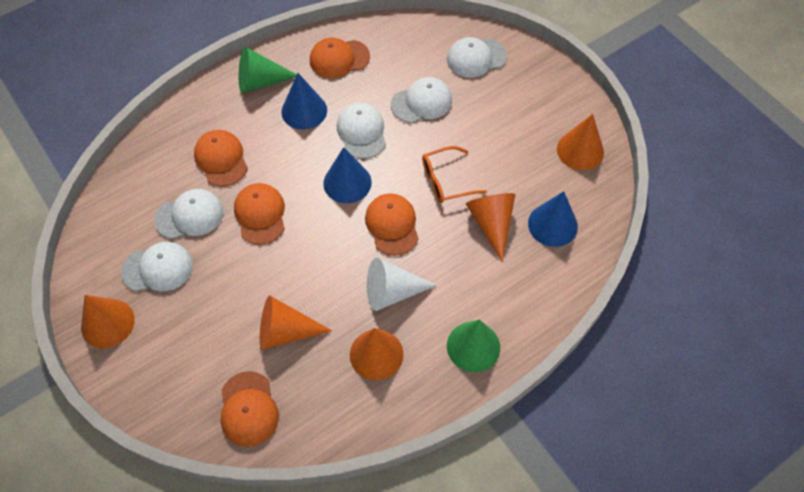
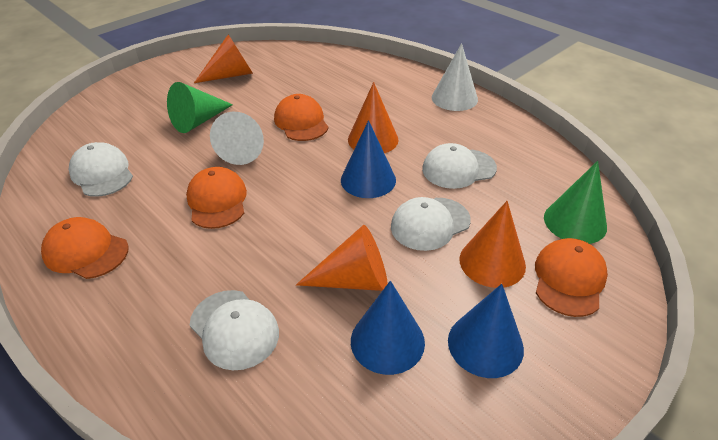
orange cap: [194,130,248,187] [221,371,279,447] [234,183,285,245] [310,37,370,78] [365,193,419,256] = 5 -> [41,217,129,279] [186,167,247,229] [274,94,328,141] [535,238,608,317] = 4
orange cone: [81,295,135,348] [260,295,332,350] [350,328,404,380] [466,193,515,262] [557,114,604,170] = 5 -> [194,34,253,83] [296,225,388,291] [348,82,399,153] [459,201,526,288] = 4
orange glasses: [422,146,487,203] = 1 -> none = 0
white cap: [121,242,193,291] [154,189,223,239] [337,103,386,159] [391,77,452,123] [447,37,507,78] = 5 -> [69,142,133,197] [190,290,279,370] [391,197,471,251] [422,143,497,189] = 4
white cone: [367,258,437,311] = 1 -> [210,112,264,165] [432,43,478,111] = 2

